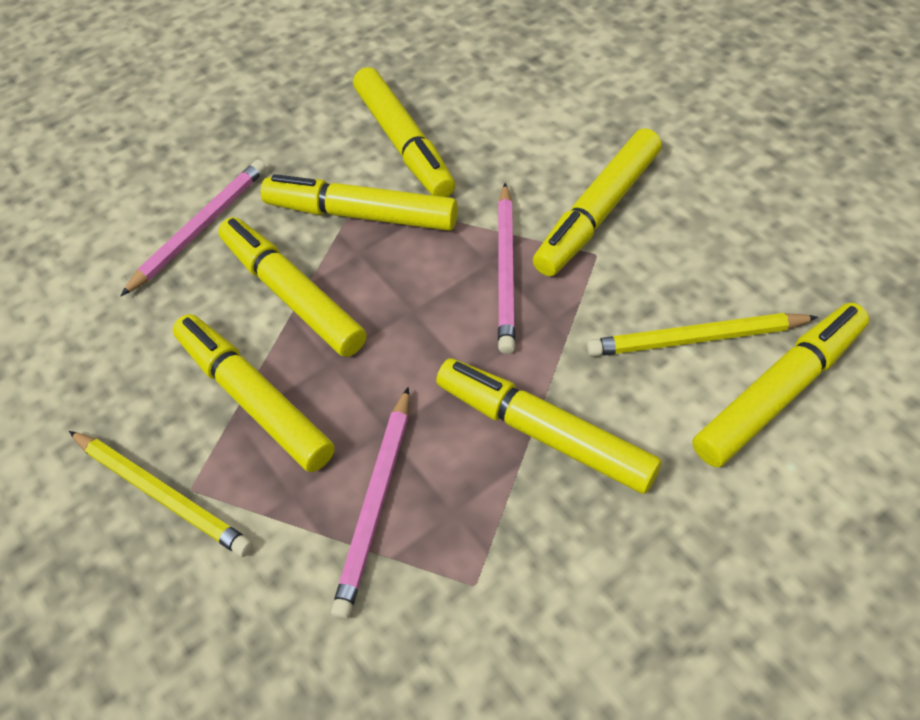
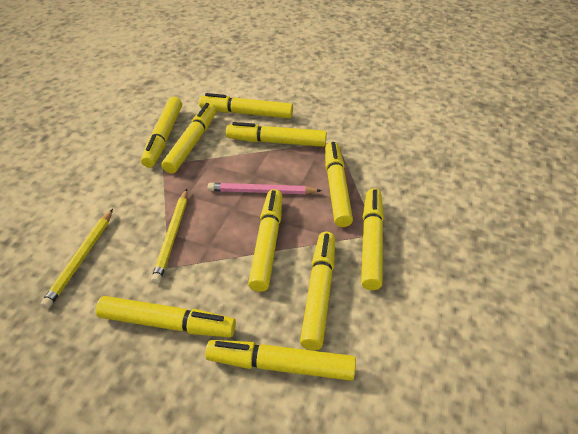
pink pencil: [121,160,266,296] [331,387,409,620] [498,183,515,354] = 3 -> [208,183,322,194] = 1
yellow marker: [173,314,335,472] [218,217,366,357] [261,174,458,231] [353,67,455,197] [436,358,662,494] [533,128,662,276] [693,302,869,467] = 7 -> [96,296,236,337] [141,97,182,168] [162,103,217,174] [199,93,293,119] [205,340,356,381] [226,122,327,147] [248,189,282,292] [300,232,335,350] [325,142,353,227] [361,188,384,290] = 10

